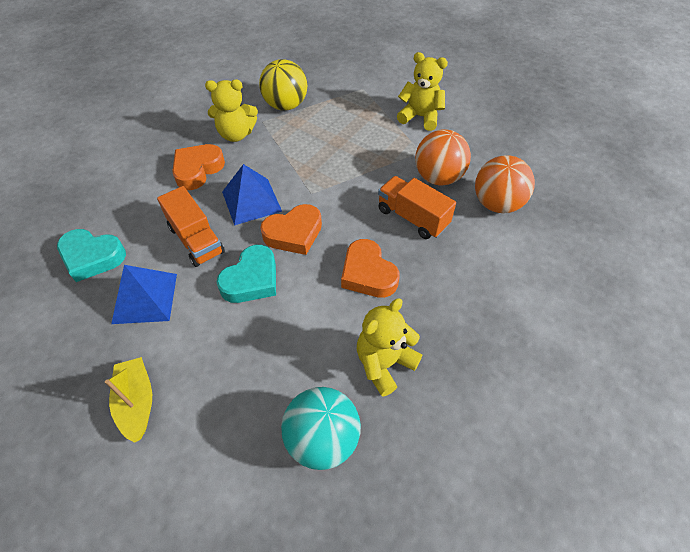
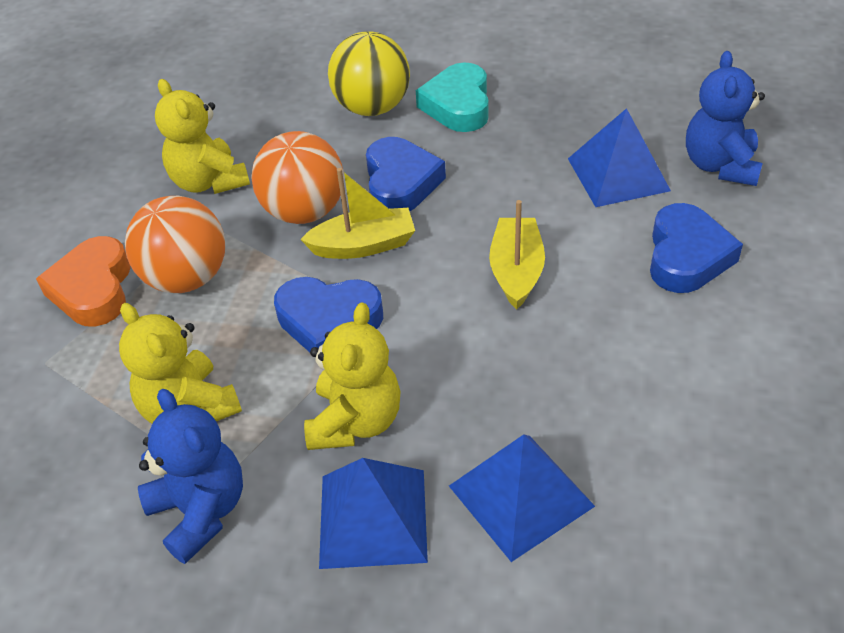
blue heart: none = 0 -> [274,277,383,358] [366,137,446,211] [650,203,743,293] = 3
blue pyramid: [111,265,177,324] [222,164,282,225] = 2 -> [319,458,428,569] [449,434,595,562] [568,108,671,207] = 3
blue teddy bear: none = 0 -> [138,389,243,564] [686,51,765,186] = 2
orange heart: [172,144,225,190] [260,204,322,255] [341,239,399,298] = 3 -> [36,236,131,327] = 1
orange truck: [157,186,225,267] [378,176,456,239] = 2 -> none = 0
turquoise ball: [281,387,361,470] = 1 -> none = 0
turquoise heart: [57,229,126,282] [217,245,276,303] = 2 -> [416,63,489,132] = 1
yellow boat: [105,357,152,443] = 1 -> [300,168,415,259] [489,200,545,310] = 2

